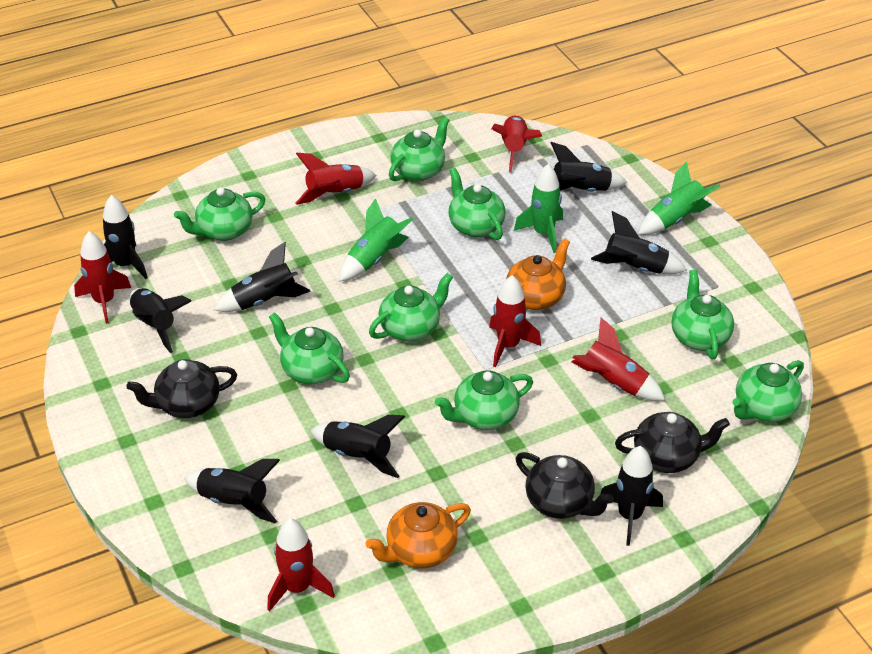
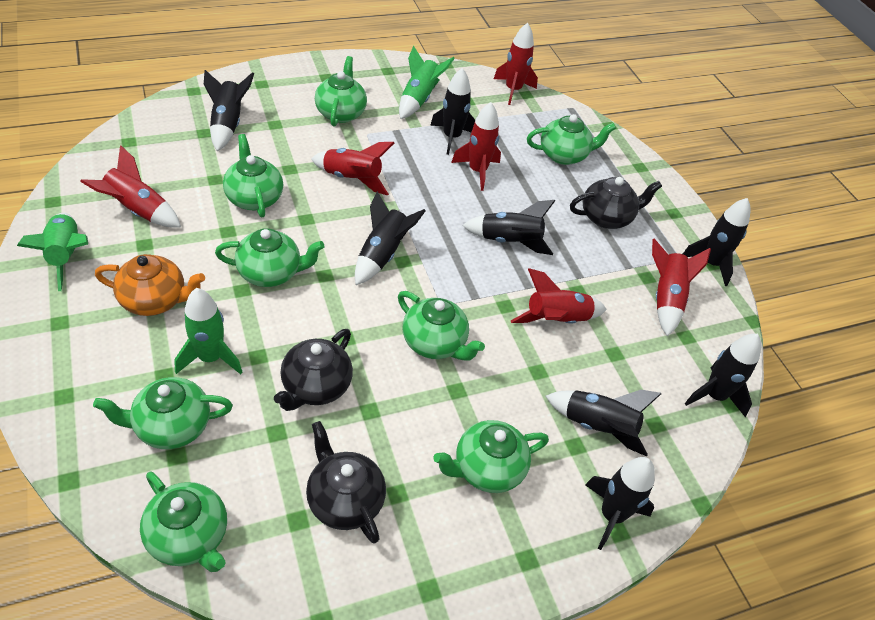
orange teapot: [366,502,471,568] [506,238,570,310] = 2 -> [95,254,205,316] = 1

